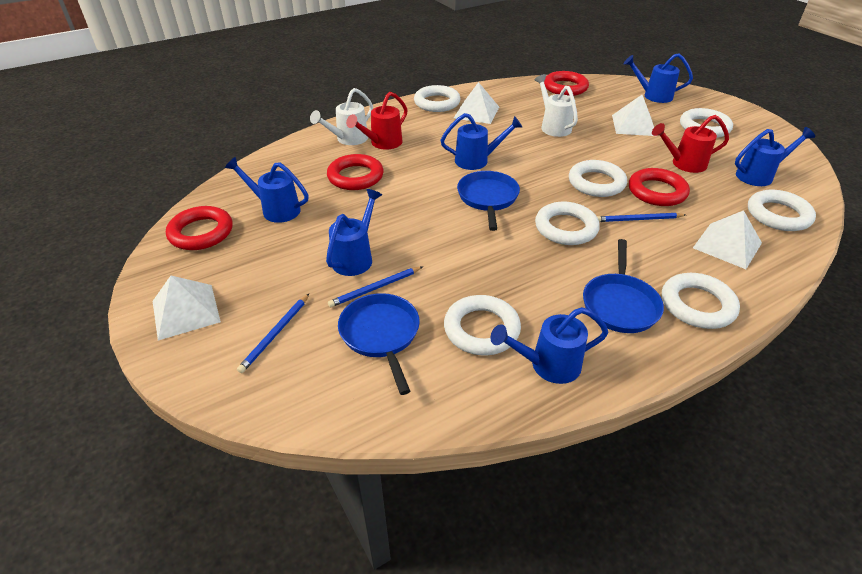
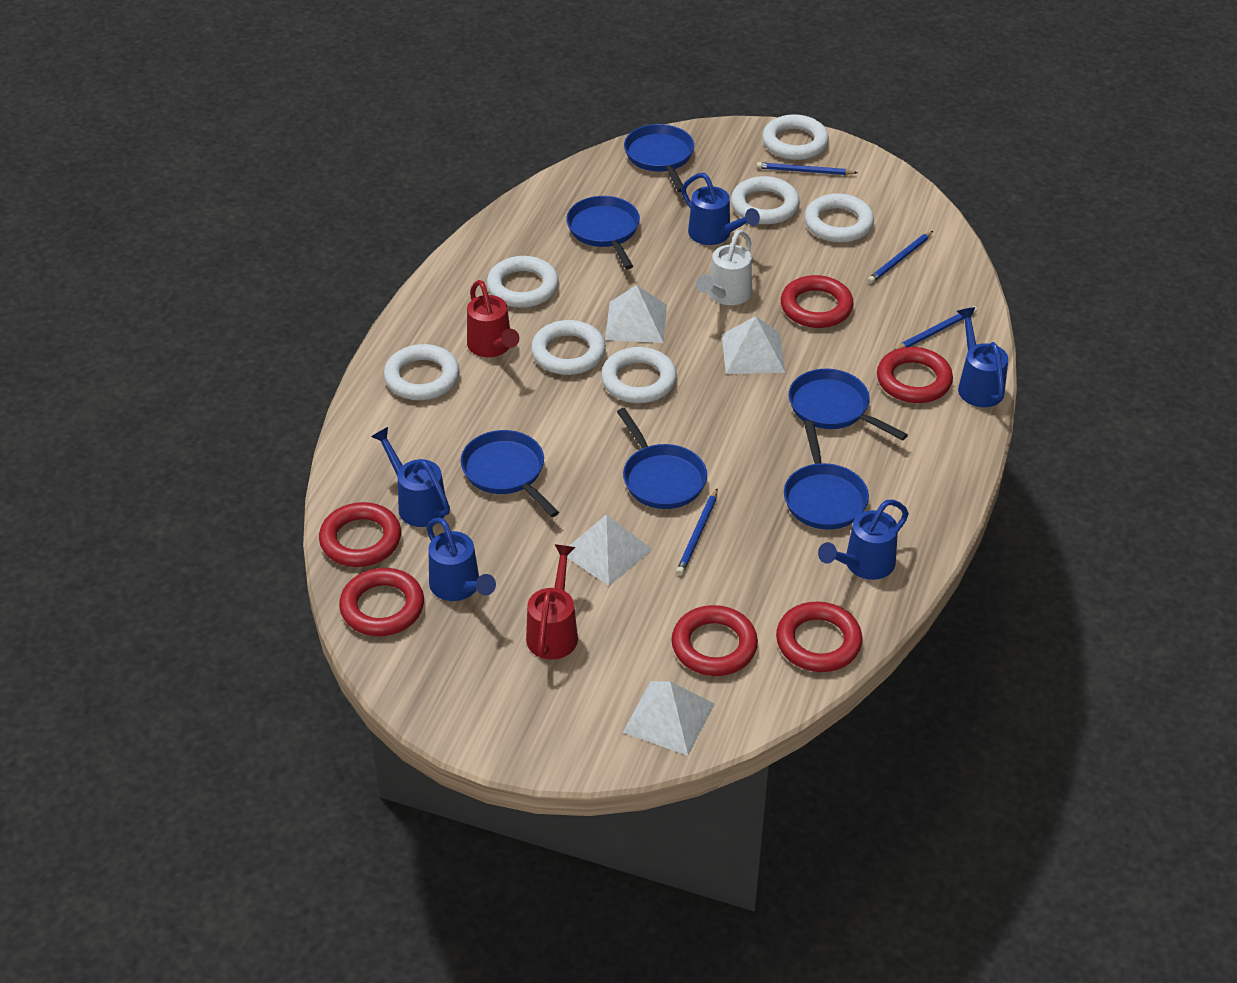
blue pan: [338,293,420,395] [457,171,520,231] [583,239,664,333] = 3 -> [461,430,559,517] [566,196,640,269] [617,408,707,509] [624,124,694,192] [784,420,869,529] [789,369,908,441] = 6
blue pencil: [237,294,309,373] [328,267,422,307] [597,213,686,222] = 3 -> [676,489,717,575] [757,162,857,175] [868,231,933,283] [894,306,977,350] = 4
blue watering can: [225,157,309,223] [326,189,382,276] [440,113,523,170] [490,307,608,384] [624,54,693,103] [735,127,815,186] = 6 -> [371,427,450,527] [427,517,496,601] [681,173,760,245] [818,500,909,580] [957,307,1008,407] = 5
red ring: [166,206,233,250] [327,154,384,190] [544,71,589,96] [629,168,690,206] = 4 -> [319,502,401,567] [339,568,424,636] [671,605,758,676] [776,602,863,672] [781,275,854,328] [877,347,953,403] = 6
white watering can: [310,88,373,145] [534,74,578,137] = 2 -> [696,230,752,305] = 1

